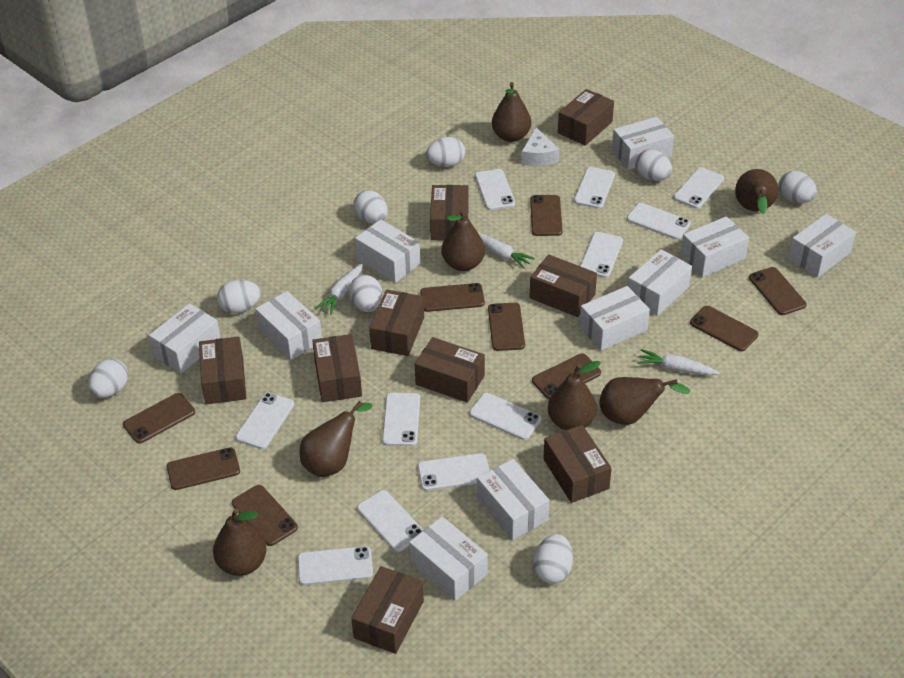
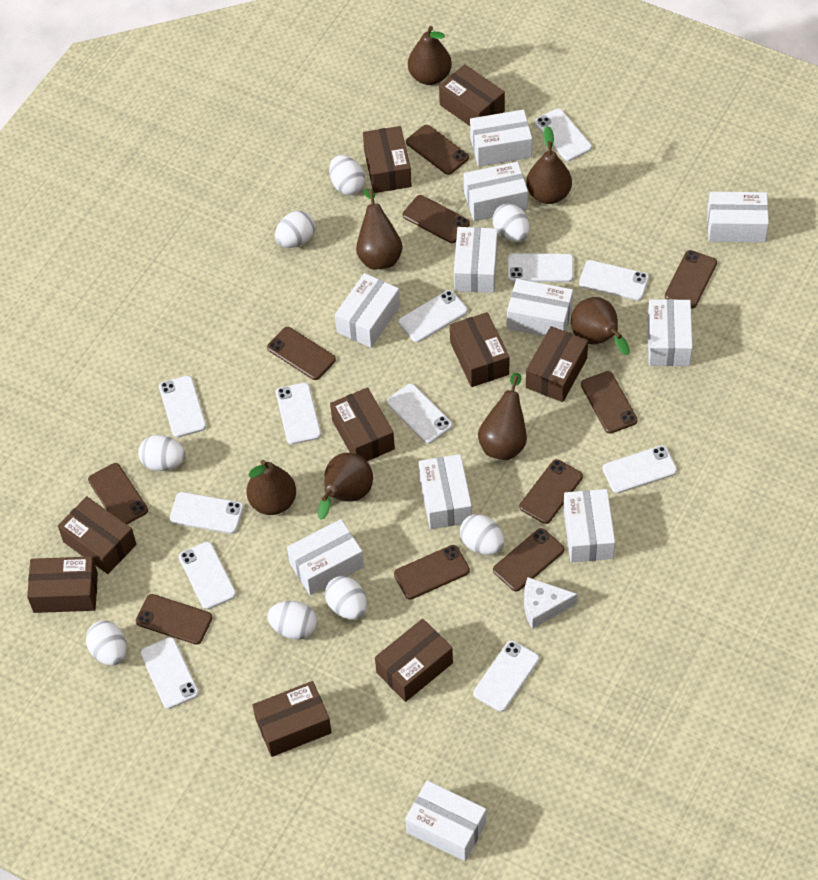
brown phone: [123,393,195,444] [167,447,240,490] [232,485,298,546] [420,283,485,312] [488,303,525,351] [530,195,563,236] [532,353,601,400] [690,306,759,351] [749,267,807,315] = 9 -> [88,463,148,524] [136,594,212,645] [267,327,336,380] [394,545,470,600] [403,195,470,243] [406,125,469,175] [493,528,564,591] [519,459,583,524] [581,371,638,434] [665,250,717,308] = 10
white box: [149,303,221,374] [255,291,322,360] [355,219,420,283] [409,517,488,601] [477,459,549,540] [579,286,650,351] [612,116,674,170] [628,249,692,316] [680,216,749,277] [788,214,856,278] = 10 -> [287,519,364,595] [335,273,400,348] [405,781,487,861] [419,454,472,529] [454,227,498,293] [464,162,528,221] [470,110,532,167] [507,279,573,336] [563,489,615,562] [648,299,693,366] [707,192,769,242] = 11
white carrot: [315,263,363,315] [478,232,535,269] [637,349,720,375] = 3 -> none = 0
white phone: [235,392,294,449] [298,546,373,585] [357,490,423,552] [382,393,420,446] [418,453,490,491] [469,393,541,440] [475,169,515,210] [574,167,615,209] [580,232,623,278] [627,203,691,240] [674,167,724,209] = 11 -> [140,637,199,709] [159,376,206,437] [170,492,244,534] [179,542,236,610] [276,383,321,444] [387,384,452,444] [399,290,468,343] [473,640,539,712] [508,253,573,282] [535,108,592,161] [579,260,649,301] [602,445,677,493] = 12

